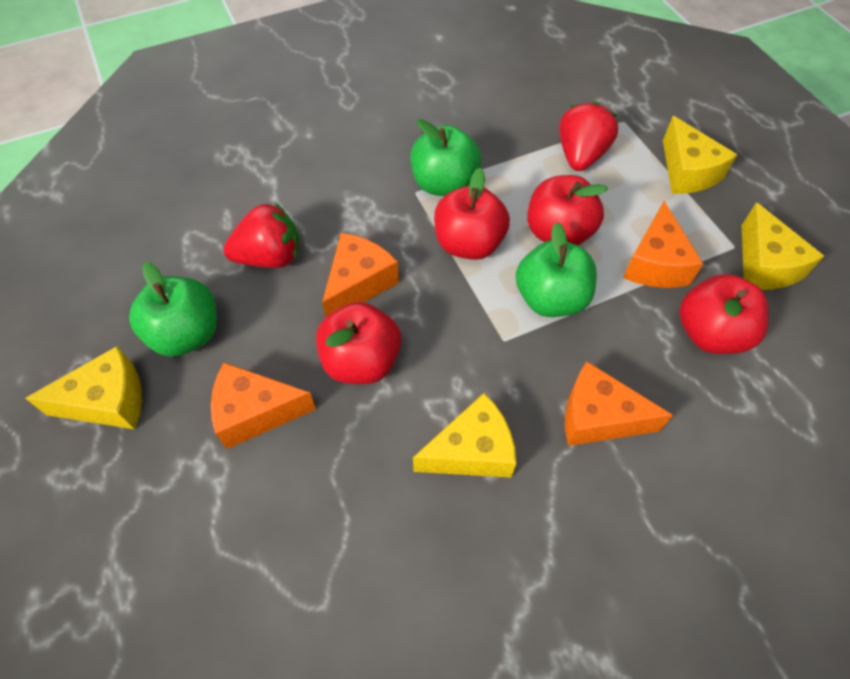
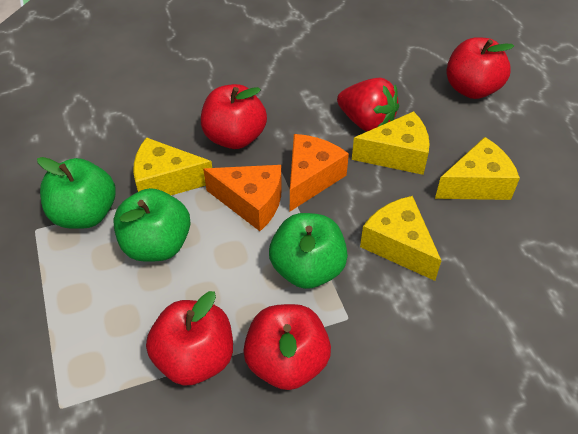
orange cheese: [211,362,316,449] [322,233,399,317] [565,361,673,446] [623,201,703,288] = 4 -> [203,165,282,231] [290,134,349,211] = 2
red strawberry: [223,203,299,268] [559,102,618,171] = 2 -> [337,78,399,131] = 1

